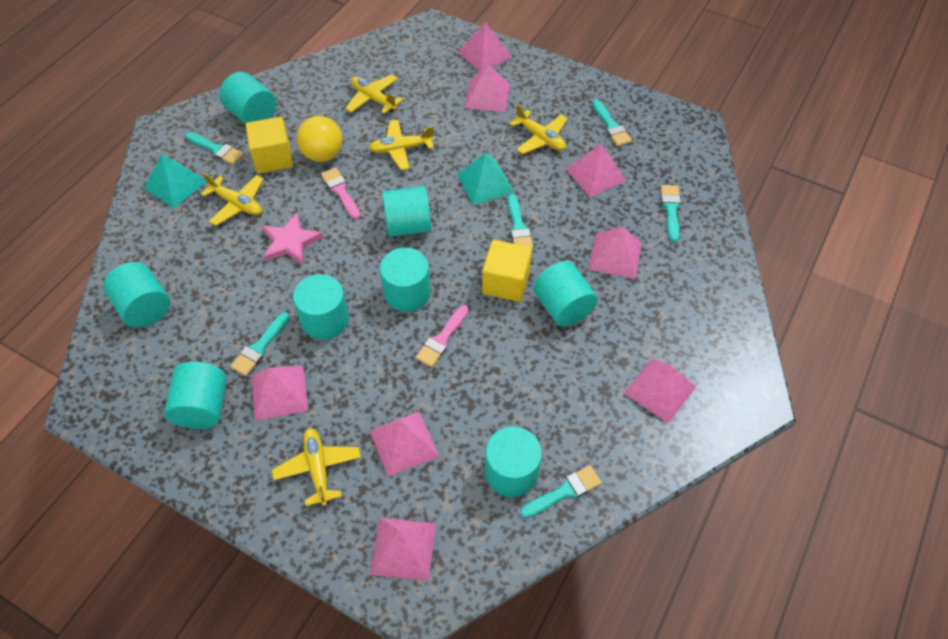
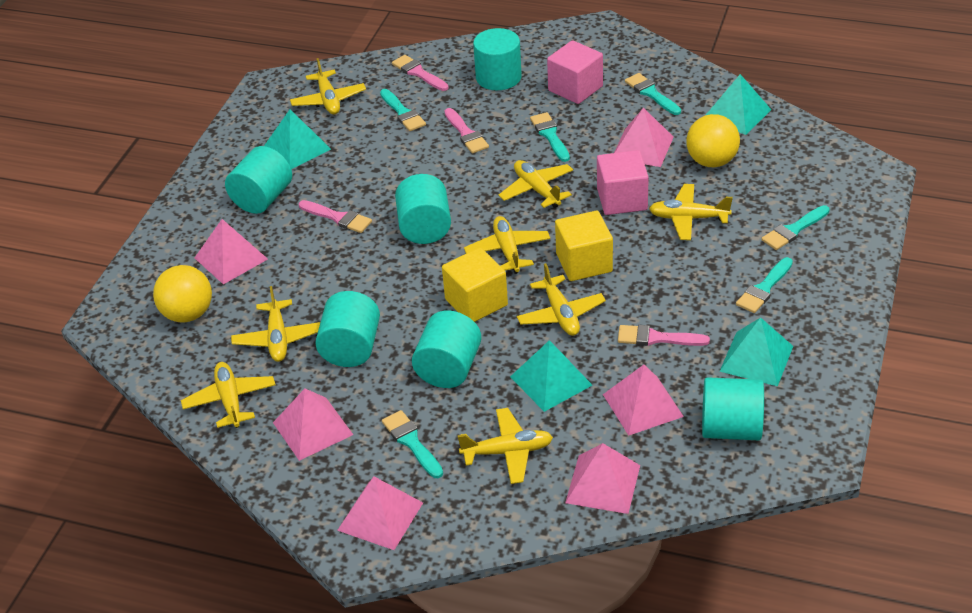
pink brush: [321,168,360,219] [416,305,469,367] = 2 -> [299,200,372,233] [392,55,449,91] [445,108,489,153] [618,325,710,346] = 4
pink cube: none = 0 -> [547,40,603,104] [597,150,649,215] = 2
pink pyramid: [252,366,308,421] [369,411,439,477] [370,518,436,581] [458,22,512,72] [464,64,510,112] [565,144,626,197] [588,227,642,279] [624,358,696,423] = 8 -> [195,219,268,284] [273,389,353,461] [337,477,423,550] [565,443,640,514] [603,365,684,436] [614,108,674,167] = 6
pink star: [261,213,323,265] = 1 -> none = 0
turquoise cylinder: [103,262,170,328] [164,362,227,429] [219,72,276,125] [293,274,349,339] [380,248,431,312] [382,186,431,237] [485,427,542,497] [533,261,598,327] = 8 -> [225,146,292,214] [315,291,380,367] [395,174,451,244] [412,311,482,388] [473,28,522,90] [702,377,764,440] = 6
turquoise pyramid: [144,154,207,208] [457,153,514,205] = 2 -> [264,109,331,169] [510,340,592,412] [706,74,771,135] [719,317,793,386] = 4
yellow ball: [297,116,342,162] = 1 -> [153,265,212,323] [686,114,740,167] = 2
yellow plane: [201,173,263,226] [272,428,361,506] [345,75,403,114] [369,119,434,170] [510,104,568,154] = 5 -> [181,362,276,428] [231,286,320,362] [290,58,366,114] [457,408,553,484] [464,216,550,274] [498,160,573,208] [517,263,606,336] [649,184,733,240] = 8

